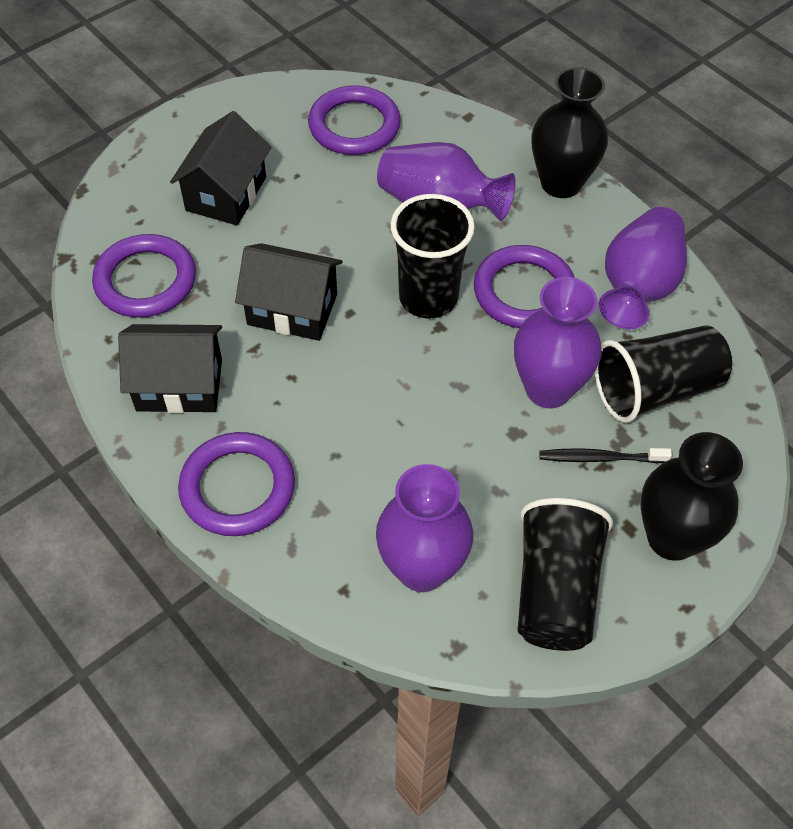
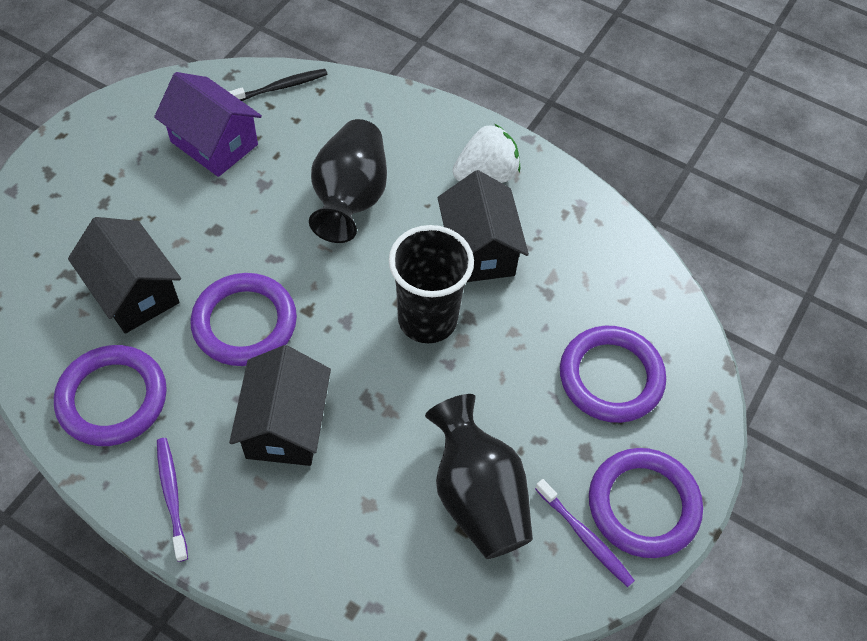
black cup: [390,194,475,318] [517,498,613,651] [595,325,732,423] = 3 -> [389,225,474,343] = 1
purple house: none = 0 -> [154,72,262,177] = 1
purple toothbrush: none = 0 -> [157,438,188,562] [535,479,635,587] = 2
purple vase: [376,464,473,592] [377,142,516,221] [514,277,602,408] [599,207,687,329] = 4 -> none = 0
white strawberry: none = 0 -> [452,124,520,183] = 1

